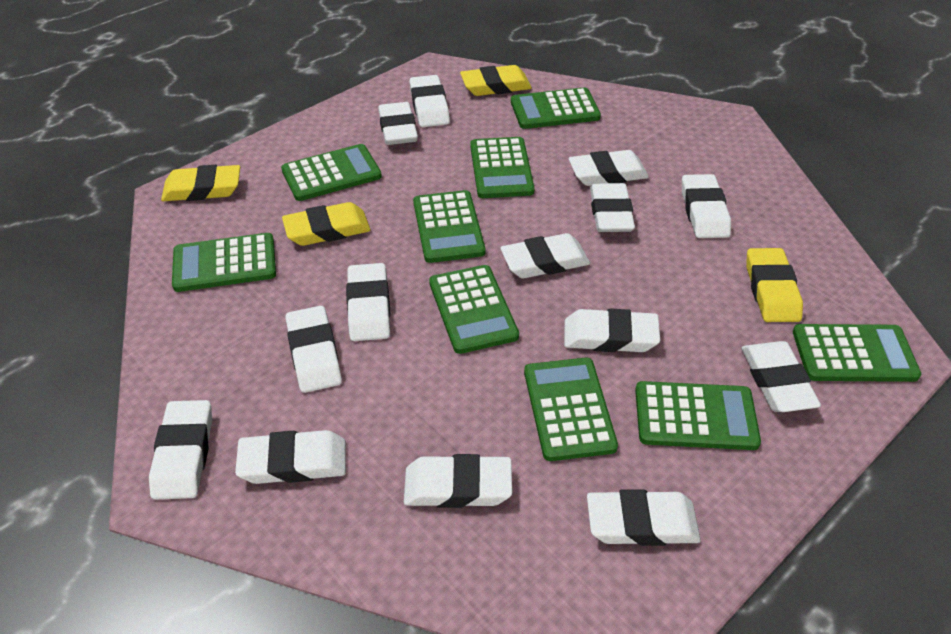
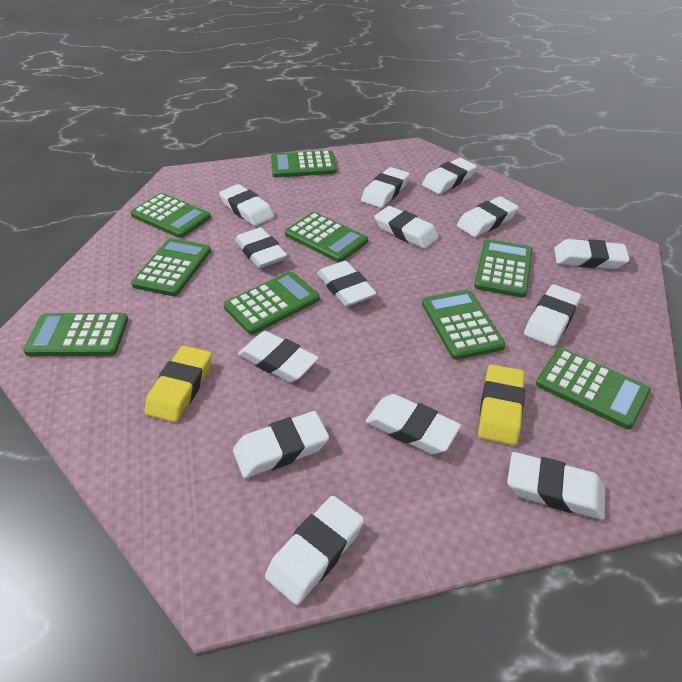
yellow eraser: [161,165,240,201] [282,202,371,246] [460,65,532,96] [746,248,803,322] = 4 -> [145,346,212,422] [478,365,525,445] = 2

